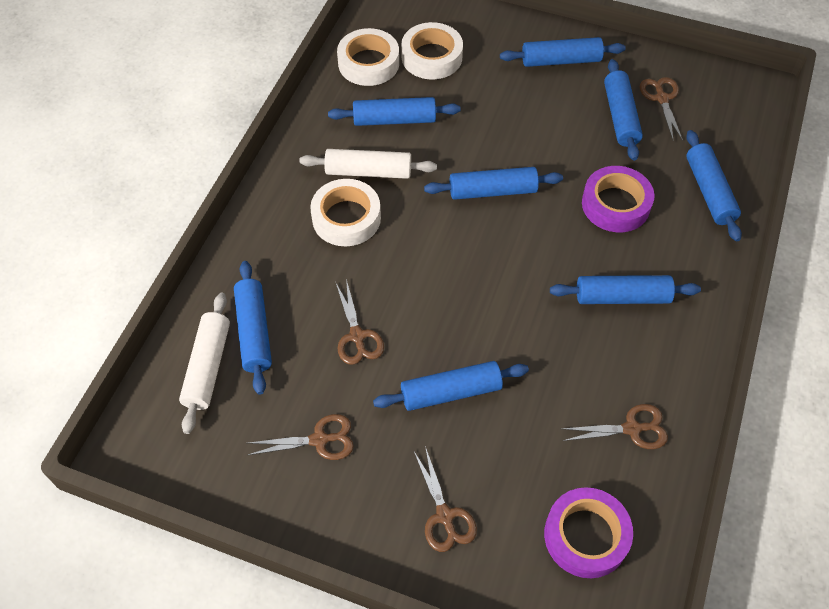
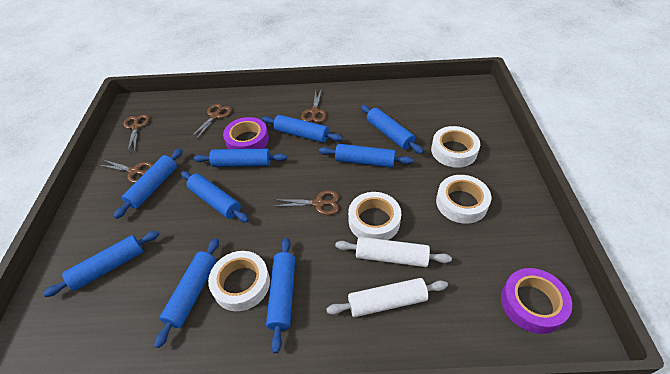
blue rolling pin: [234,261,272,395] [328,97,461,126] [373,361,529,411] [424,167,563,200] [500,37,626,67] [550,275,701,304] [604,59,643,161] [686,130,742,241] = 8 -> [43,230,159,297] [113,148,183,219] [154,238,219,348] [181,171,249,223] [194,149,287,167] [262,115,343,143] [266,237,295,353] [319,144,413,168] [361,105,424,154] = 9
white tape: [310,179,381,246] [337,28,399,86] [401,22,463,79] = 3 -> [208,251,270,311] [348,192,401,240] [431,126,480,168] [436,175,491,224] = 4

